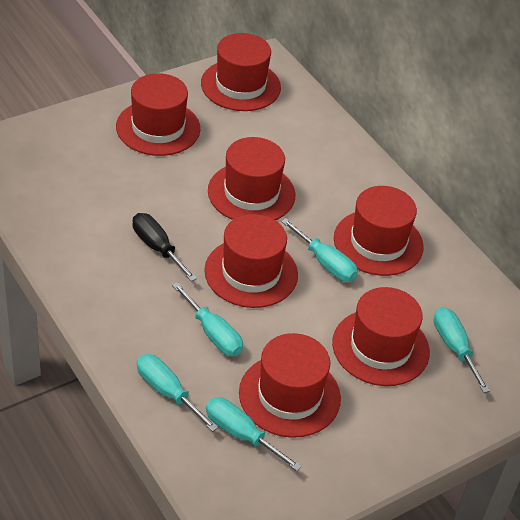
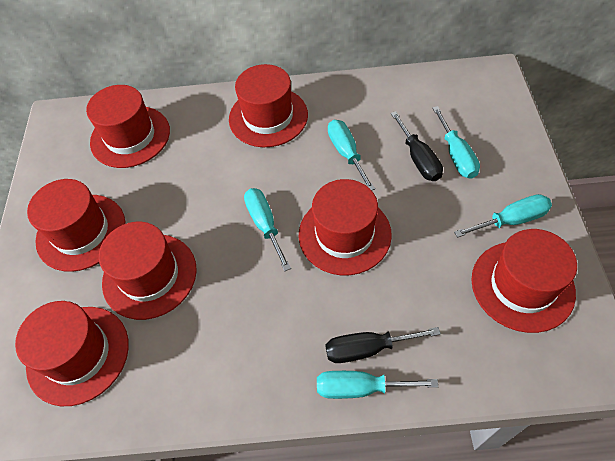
black screwdriver: [132,213,197,282] = 1 -> [325,327,441,363] [391,111,443,181] = 2

